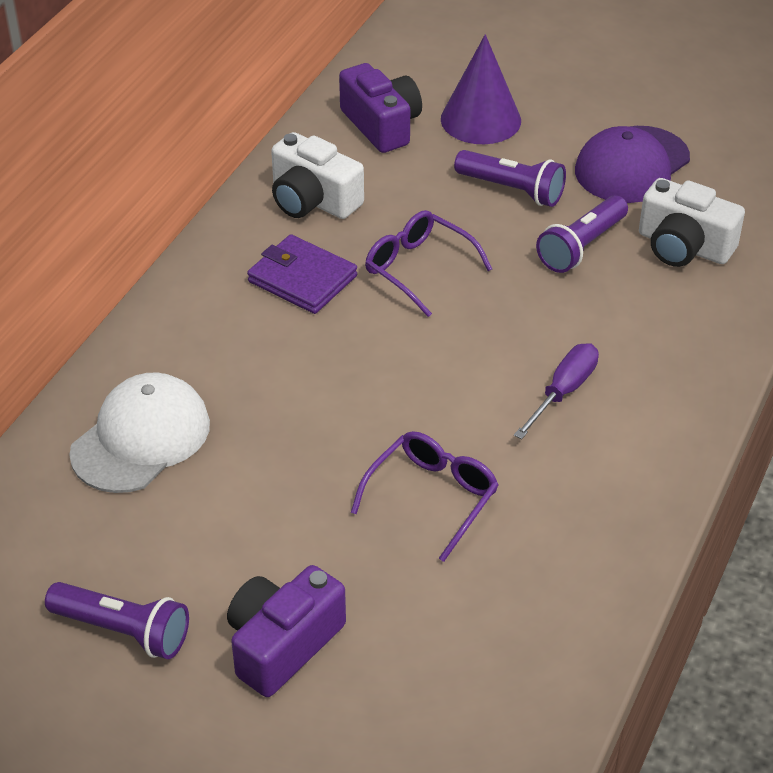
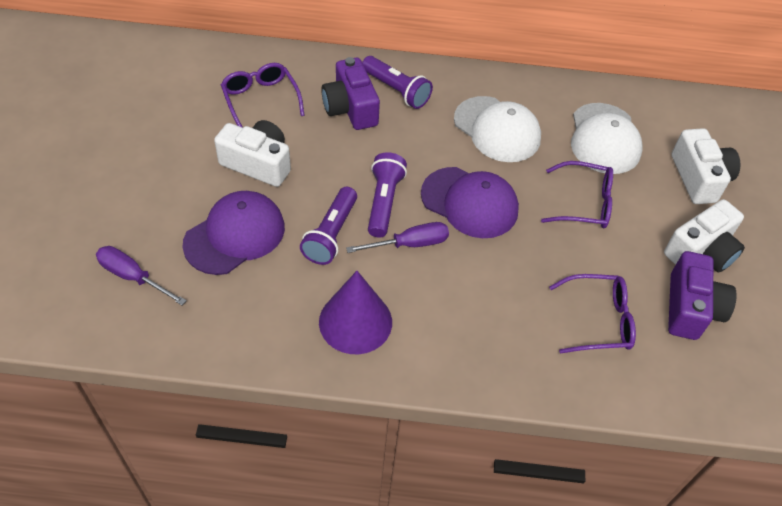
purple cap: [575,126,690,203] = 1 -> [182,191,285,275] [421,167,519,238] = 2
purple glasses: [351,431,499,562] [365,210,492,317] = 2 -> [221,63,305,128] [541,161,613,229] [549,274,636,354] = 3
purple screwdriver: [514,343,599,439] = 1 -> [96,246,187,305] [346,222,449,253] = 2
purple wallet: [247,234,357,314] = 1 -> none = 0
white camera: [271,132,364,219] [639,178,745,267] = 2 -> [214,120,291,187] [664,199,745,273] [672,128,740,204] = 3
white cap: [69,373,210,493] = 1 -> [454,96,541,162] [571,103,643,174] = 2

